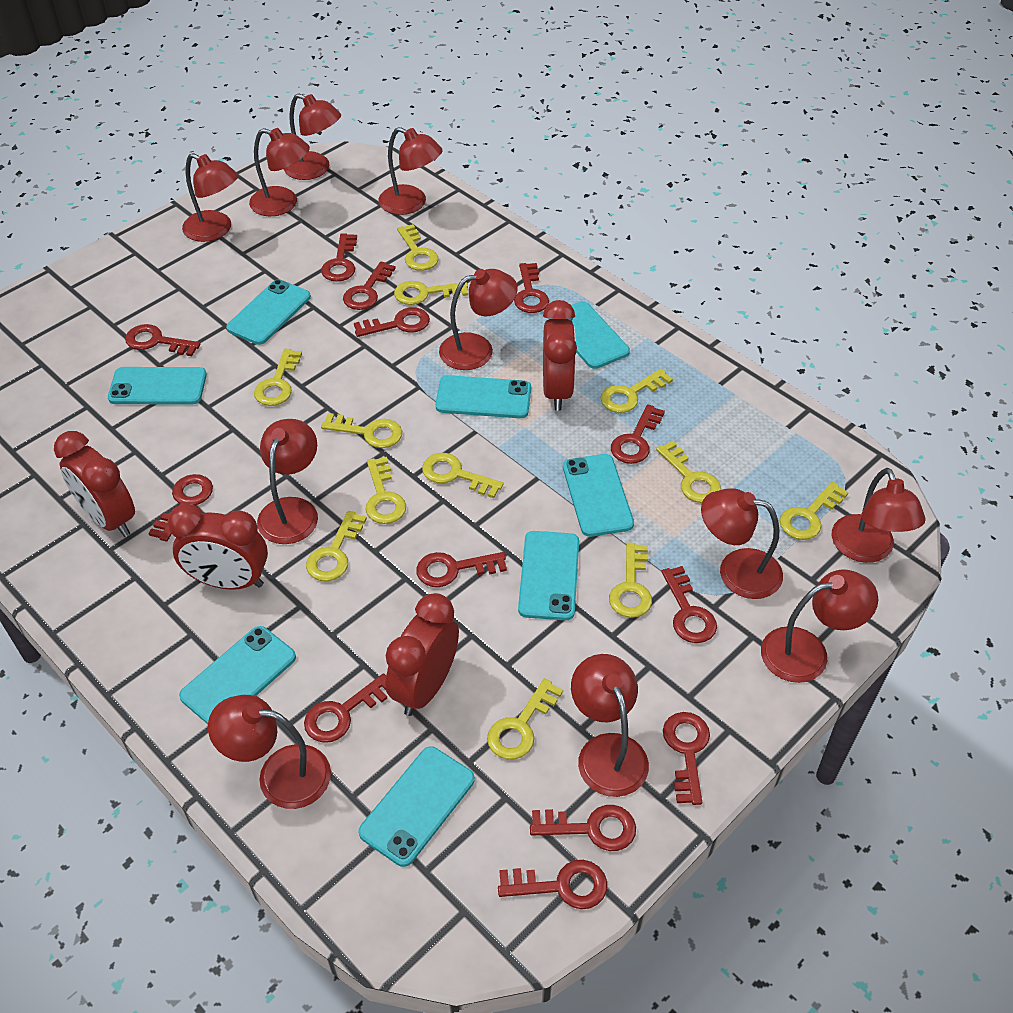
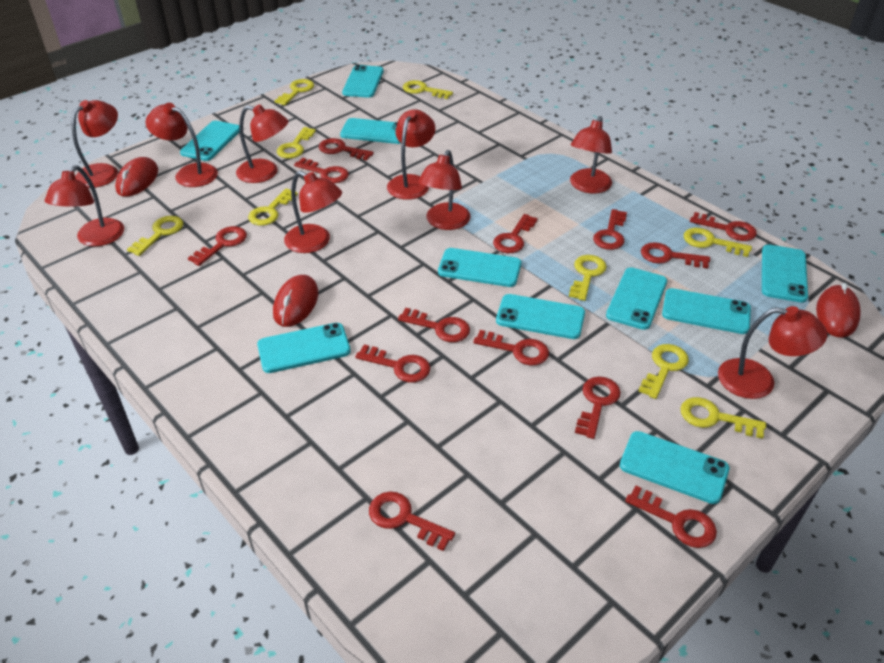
red clock: [54,431,135,537] [168,504,268,590] [385,593,459,716] [543,300,577,411] = 4 -> none = 0
red lamp: [182,153,238,242] [208,695,331,809] [249,128,310,216] [257,419,318,544] [284,94,341,180] [378,127,443,215] [439,269,518,370] [571,654,649,797] [701,488,783,599] [761,569,878,683] [831,468,926,563] = 11 -> [45,166,124,247] [72,100,118,188] [146,103,218,187] [236,104,289,183] [284,171,342,253] [387,109,435,200] [418,150,470,230] [570,116,612,193] [718,306,827,399] = 9
red mouse: none = 0 -> [115,157,158,197] [273,275,319,327] [816,283,861,338] = 3
turquoise phone: [108,367,207,404] [179,626,296,724] [226,279,311,345] [358,746,475,867] [435,375,531,418] [518,531,579,620] [549,301,630,369] [563,454,634,537] = 8 -> [180,120,240,161] [257,323,351,373] [340,118,401,144] [342,65,383,98] [438,248,521,287] [496,294,585,339] [606,267,667,330] [620,431,729,504] [662,288,751,334] [762,245,808,302] = 10
yellow key: [254,349,302,406] [306,511,367,581] [321,413,402,448] [365,457,406,524] [394,281,468,305] [397,224,439,271] [422,453,504,498] [487,678,563,759] [600,369,673,413] [609,542,652,618] [656,441,721,503] [780,482,849,540] = 12 -> [127,216,183,256] [248,189,298,226] [275,79,314,105] [277,127,316,159] [403,80,453,99] [569,255,607,301] [638,344,689,399] [680,397,766,439] [684,228,752,257] = 9

